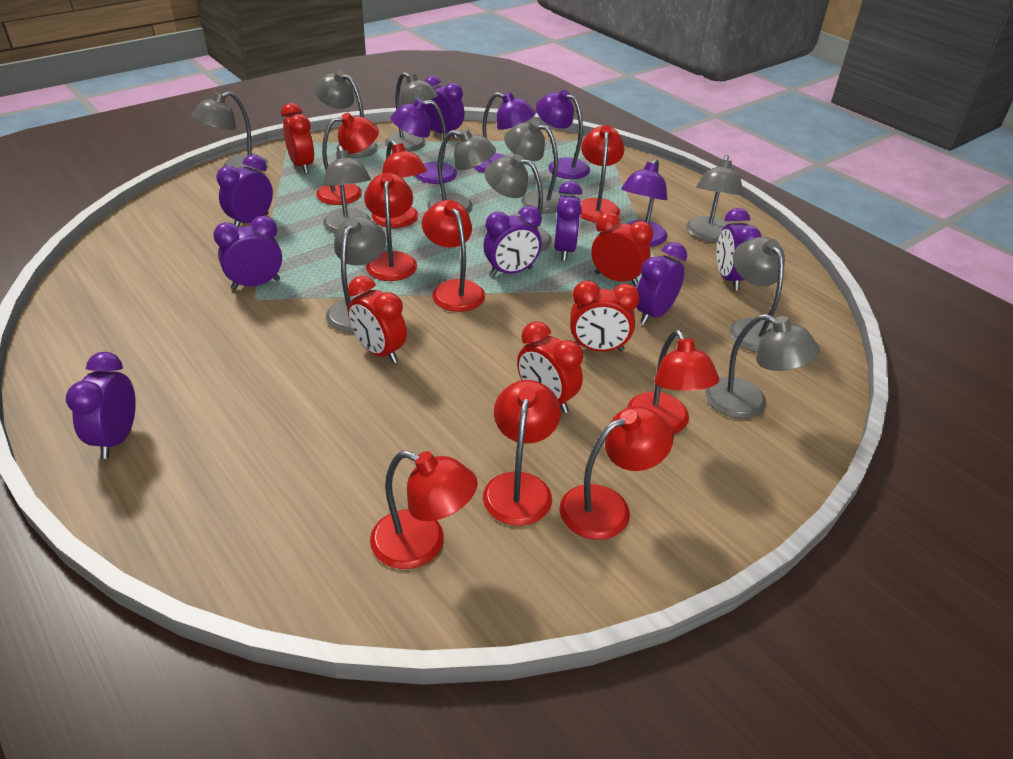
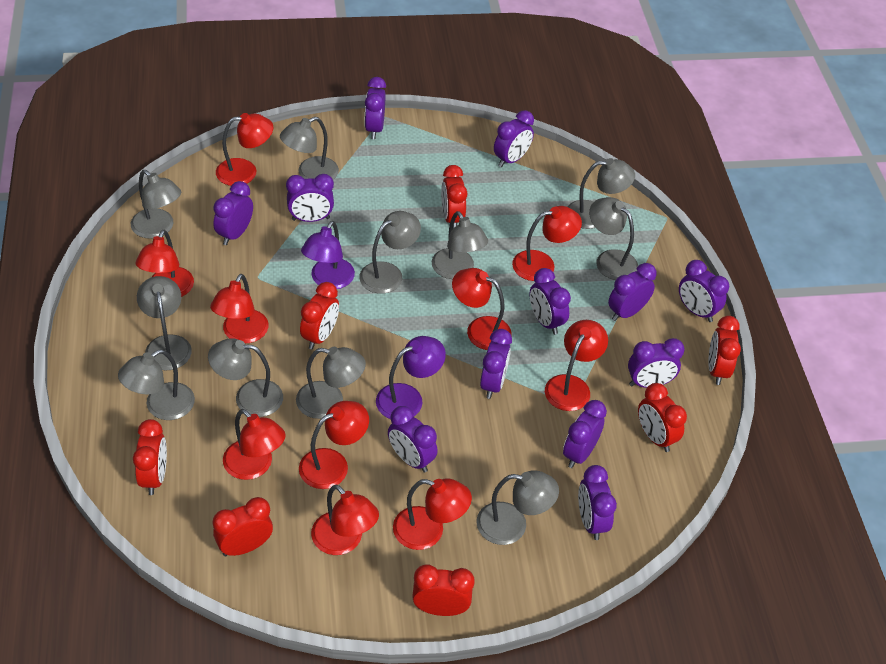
purple clock: [66,352,136,459] [213,216,282,290] [217,155,273,228] [424,76,465,139] [483,206,542,277] [554,181,582,261] [636,242,687,325] [717,208,762,290] = 8 -> [213,181,253,245] [286,174,334,222] [365,77,386,139] [388,406,438,473] [480,329,512,399] [494,110,534,167] [530,268,571,335] [563,400,607,468] [578,465,617,540] [608,263,657,321] [628,338,685,388] [679,260,729,322] = 12
purple lamp: [390,98,457,184] [474,92,536,173] [536,90,590,179] [621,158,667,247] = 4 -> [301,221,355,289] [376,336,446,419] = 2
red clock: [281,103,315,174] [348,276,407,364] [517,321,583,413] [570,280,640,352] [591,212,653,286] = 5 -> [133,419,167,495] [213,497,273,556] [300,282,339,349] [412,565,475,616] [441,165,467,228] [638,383,687,452] [708,316,741,385] = 7
red lamp: [316,113,379,205] [364,173,417,281] [370,451,478,569] [372,140,427,228] [422,200,485,312] [483,380,561,526] [559,406,674,540] [580,125,625,222] [627,330,719,434] = 9 -> [136,230,194,297] [210,274,268,343] [216,113,273,186] [223,409,286,480] [299,401,369,489] [311,484,379,555] [393,478,472,550] [452,268,512,350] [512,206,582,281] [545,320,608,411] = 10

